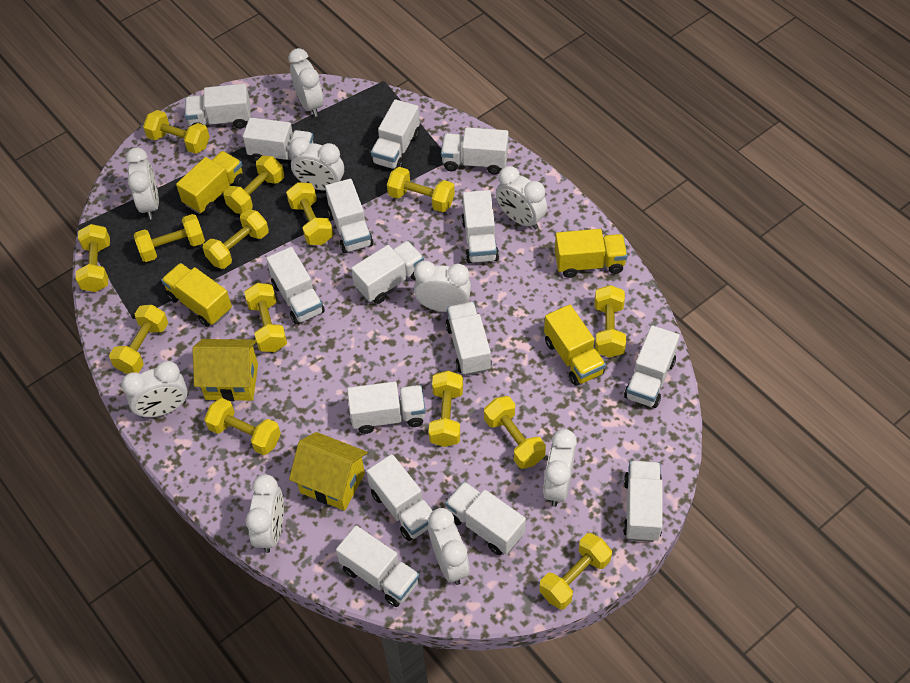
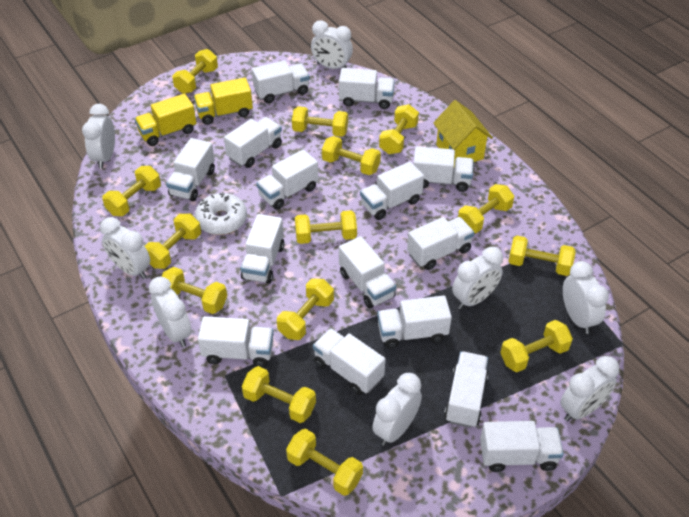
white clock: [121,361,188,418] [126,147,159,219] [246,474,284,553] [288,48,323,117] [290,137,344,191] [414,261,471,312] [428,508,470,585] [496,166,547,230] [543,429,577,507] = 9 -> [82,104,115,169] [100,217,150,279] [149,277,191,347] [311,20,353,69] [372,373,422,446] [452,247,503,309] [560,356,619,421] [563,261,609,334] = 8
white donut: none = 0 -> [195,193,247,235] = 1
yellow house: [192,339,258,401] [289,432,368,511] = 2 -> [433,100,493,166] = 1
yellow truck: [161,263,232,327] [176,151,244,214] [544,304,606,386] [555,229,628,278] = 4 -> [135,94,196,146] [194,78,253,125] = 2

